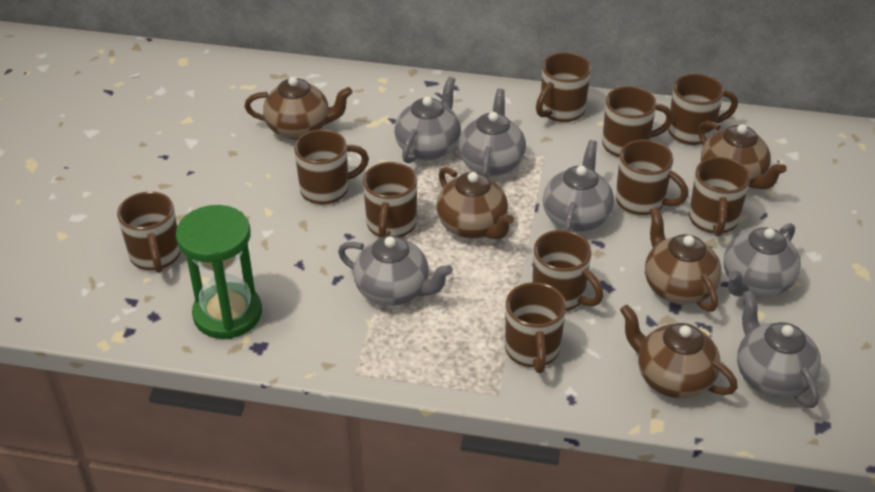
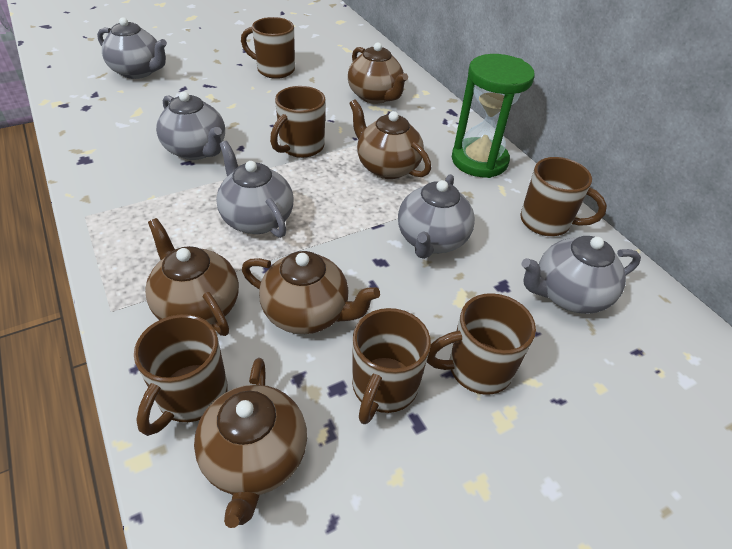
brown mug: [117,191,181,273] [294,130,369,204] [363,162,417,238] [505,282,566,373] [532,230,603,311] [536,52,591,122] [602,86,673,157] [616,140,688,215] [668,74,738,145] [689,157,750,237] = 10 -> [134,314,228,436] [241,17,295,79] [270,86,326,158] [352,308,431,424] [427,293,536,395] [520,157,607,236] = 6
grey teapot: [338,236,453,306] [394,77,461,164] [458,89,526,178] [543,140,614,232] [724,223,801,297] [737,290,821,408] = 6 -> [97,17,167,79] [156,92,225,160] [216,141,294,238] [398,174,475,259] [522,236,641,314] = 5

